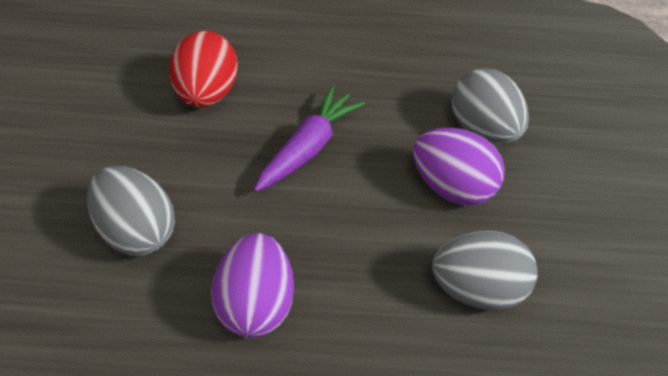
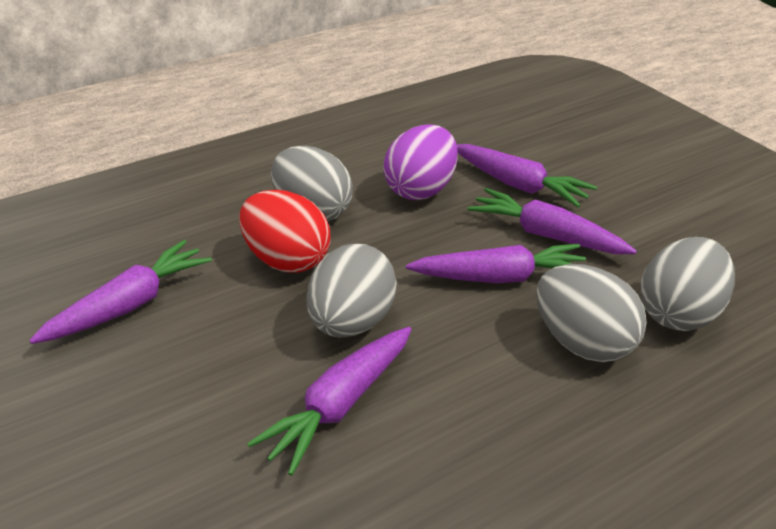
grey egg: [87,166,175,256] [432,231,538,310] [451,68,529,144] = 3 -> [271,146,353,222] [307,244,397,338] [536,264,647,362] [640,237,735,331] = 4
purple carrot: [254,86,365,192] = 1 -> [29,240,212,344] [247,327,412,476] [406,244,586,283] [457,144,597,207] [468,188,637,254] = 5
purple egg: [211,233,294,338] [413,128,505,205] = 2 -> [383,124,458,200] = 1

